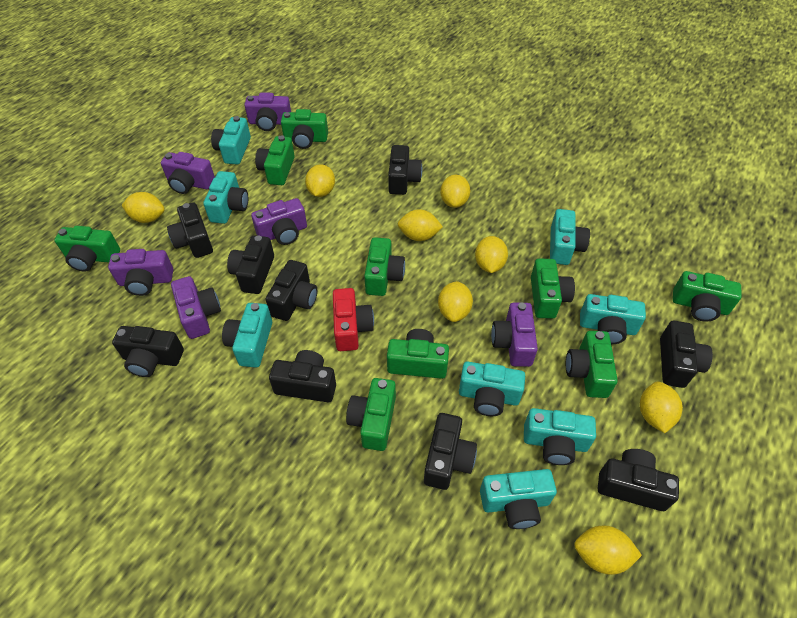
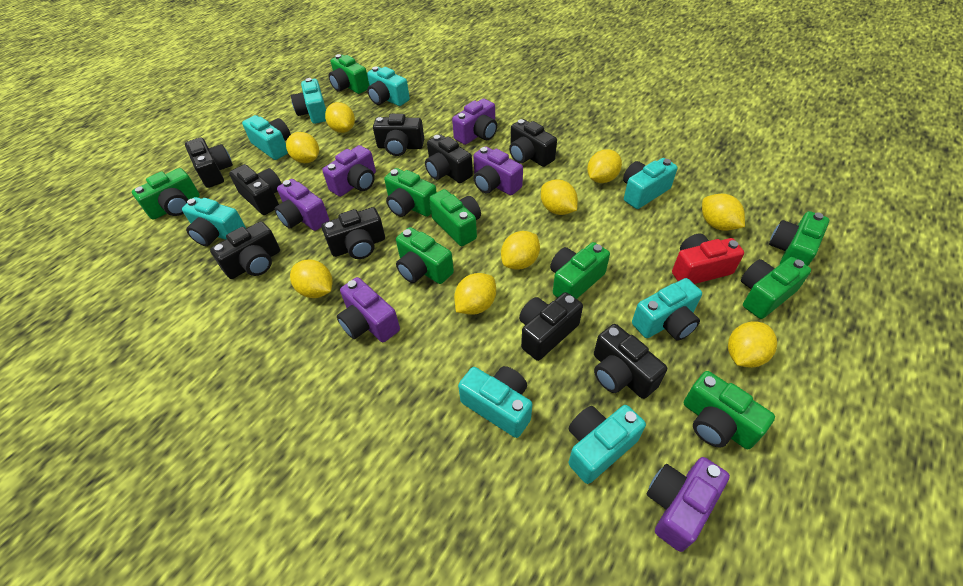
yellow lemon: [121,192,165,223] [305,164,335,197] [398,209,443,241] [438,281,473,322] [440,175,470,208] [475,236,508,273] [574,526,642,575] [640,381,683,433] = 8 -> [286,132,319,163] [290,260,333,298] [325,102,355,133] [454,273,496,315] [501,231,540,270] [541,179,578,215] [587,149,622,183] [702,194,745,231] [728,321,777,368] = 9

